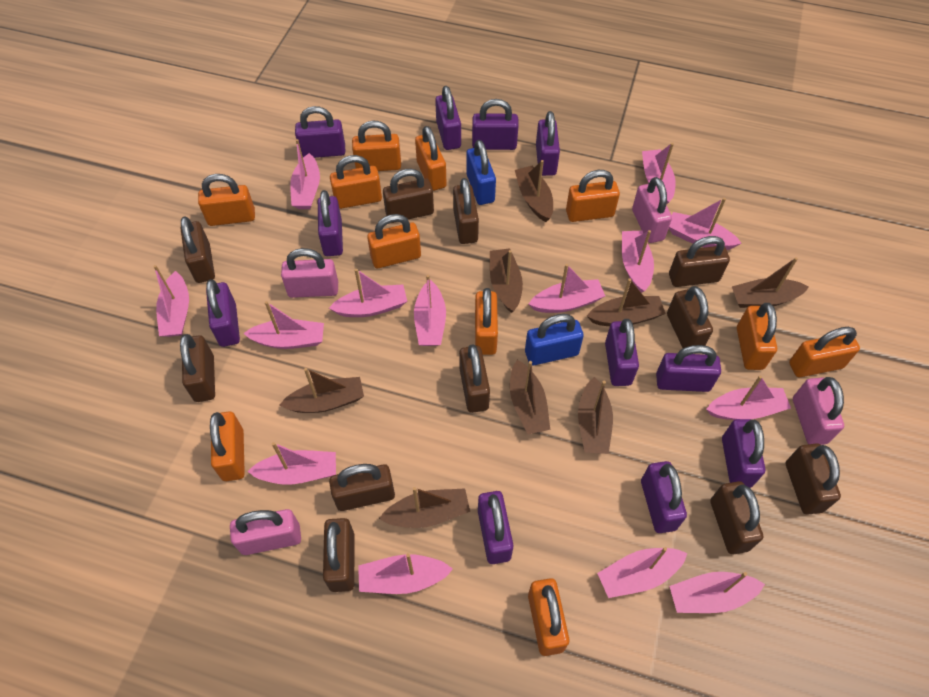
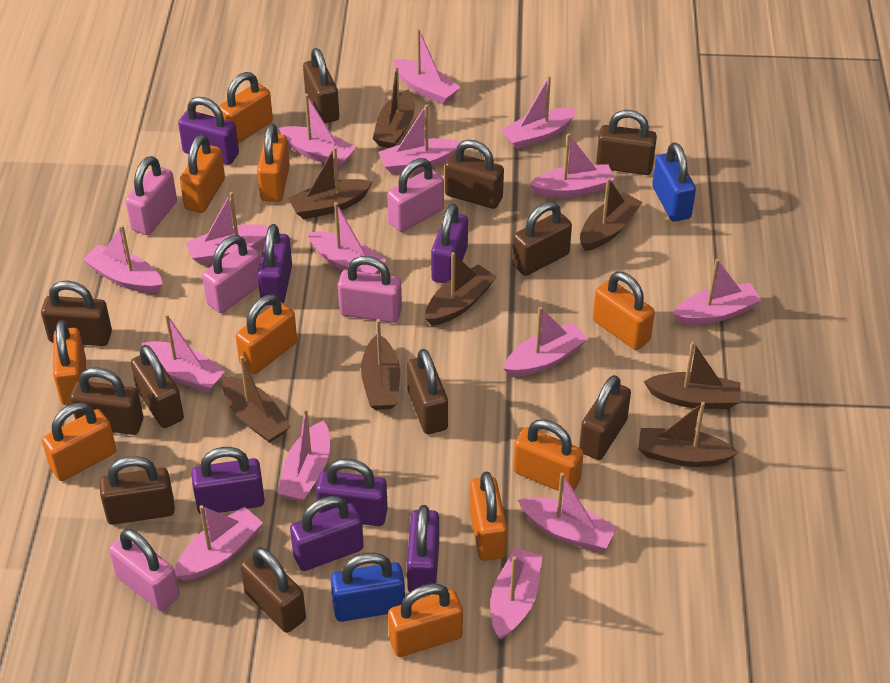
orange padlock: [198,174,255,226] [210,411,245,481] [330,155,382,209] [352,120,401,171] [367,214,421,268] [415,126,447,191] [475,288,498,355] [528,578,569,656] [566,170,620,222] [737,303,777,370] [789,327,860,377] = 11 -> [42,403,116,481] [53,320,86,405] [180,134,225,213] [219,72,273,144] [236,294,297,374] [257,124,290,202] [388,583,463,657] [469,471,507,561] [513,419,584,491] [593,272,655,350] = 10
pink boat: [153,265,189,337] [243,301,324,349] [247,442,336,485] [290,139,320,209] [329,269,407,317] [358,553,453,594] [414,275,446,346] [529,264,605,313] [597,547,688,598] [622,230,654,293] [642,143,676,204] [669,198,742,250] [669,572,765,613] [706,376,791,420] = 14 -> [83,225,163,293] [142,314,226,392] [175,505,263,581] [185,192,269,265] [278,408,330,502] [279,94,356,167] [308,202,387,274] [378,104,461,174] [393,29,461,104] [491,548,543,640] [501,76,577,149] [503,307,588,377] [518,472,617,551] [529,133,615,198] [673,259,761,325] = 15
pink padlock: [230,509,301,555] [281,248,338,298] [632,177,672,243] [793,377,844,445] = 4 -> [109,529,179,611] [125,156,177,235] [202,235,261,313] [338,256,402,323] [387,158,444,232] = 5
purple padlock: [206,279,240,347] [295,106,345,158] [318,190,343,256] [435,86,461,150] [472,99,519,150] [478,491,513,564] [536,111,560,176] [605,319,639,386] [641,461,687,533] [656,345,721,392] [722,419,765,488] = 11 -> [178,97,239,165] [191,447,265,515] [257,224,292,305] [290,496,364,571] [316,459,388,526] [407,505,439,592] [431,203,468,284] = 7

